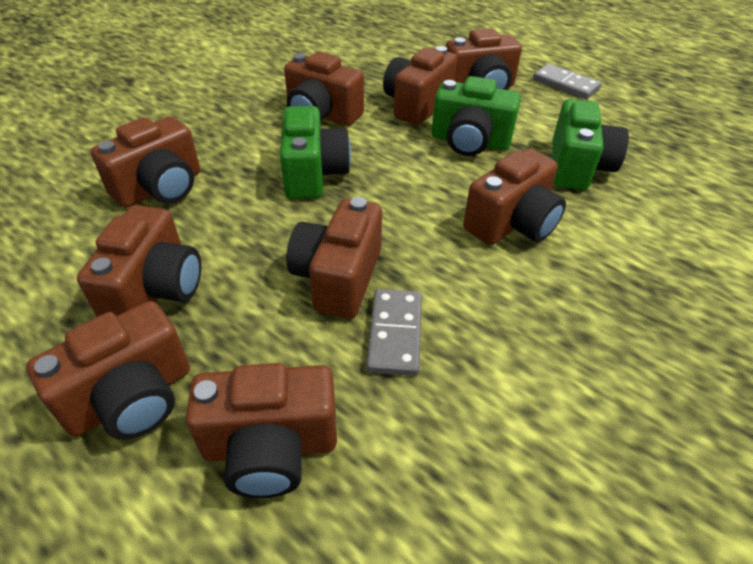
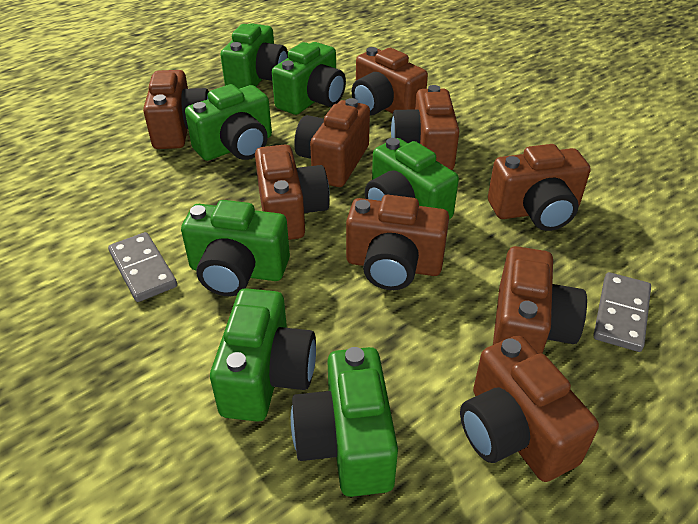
green camera: [280,106,351,199] [432,76,521,156] [553,99,629,190] = 3 -> [181,200,290,296] [185,84,272,161] [210,288,316,422] [221,23,288,89] [272,42,346,115] [291,347,398,497] [365,138,459,219] = 7

